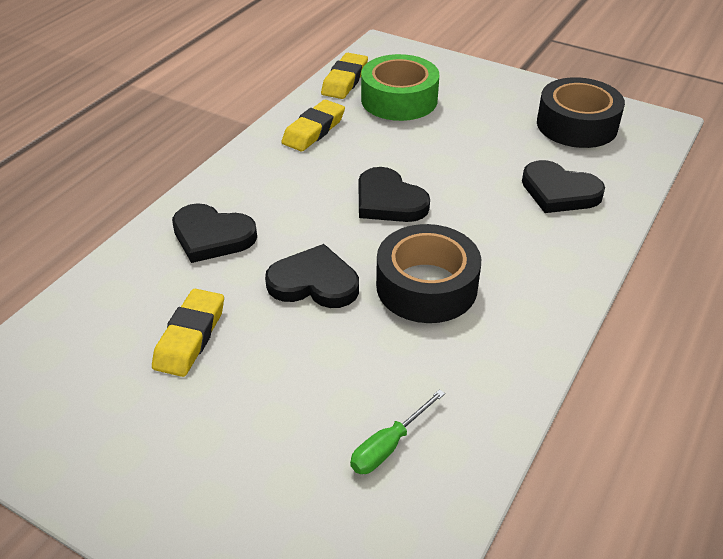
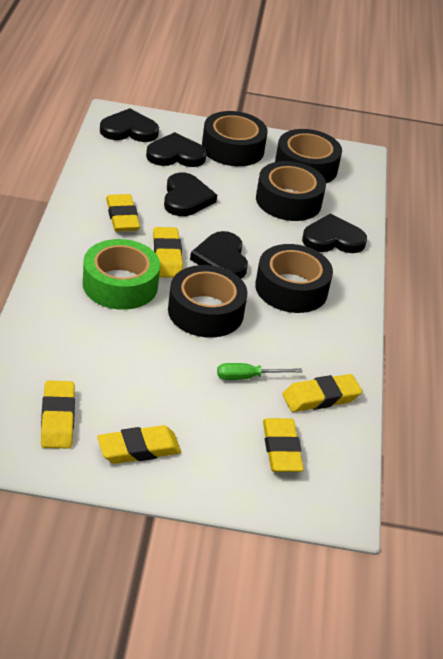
black heart: [172,203,257,263] [265,244,359,308] [359,167,430,222] [522,160,605,213] = 4 -> [100,108,159,142] [146,132,207,167] [164,172,217,216] [190,231,248,278] [302,214,367,253] = 5
black tape: [376,224,481,323] [537,77,625,148] = 2 -> [168,265,247,337] [202,111,268,166] [255,244,333,313] [256,161,326,221] [275,129,342,183] = 5
yellow eraser: [152,289,224,377] [281,100,345,151] [321,53,368,99] = 3 -> [41,380,75,449] [97,425,181,464] [106,194,140,232] [153,227,183,278] [263,418,304,472] [282,374,362,412] = 6

